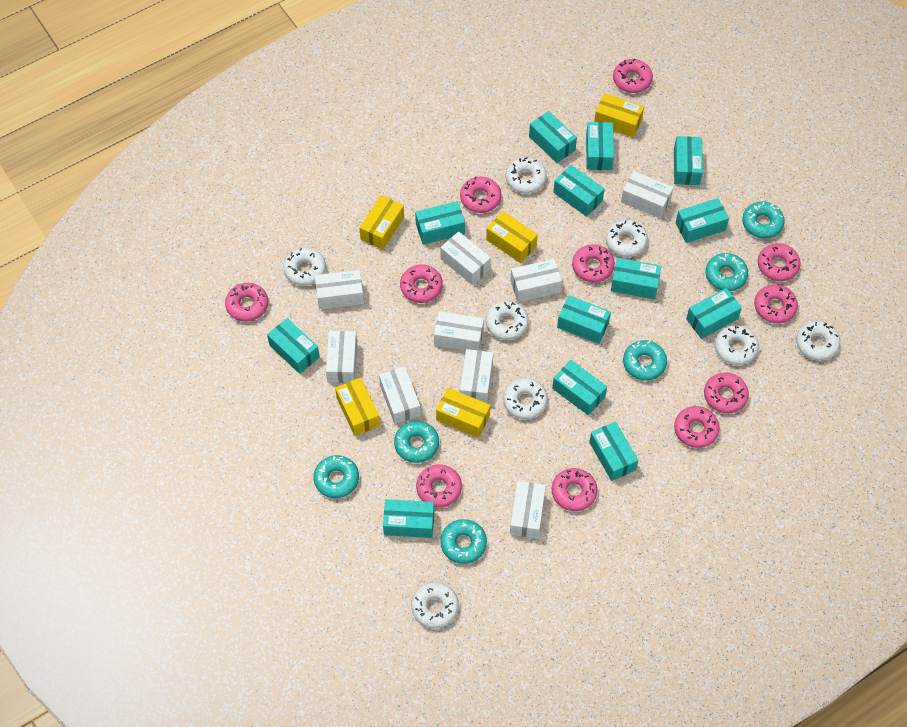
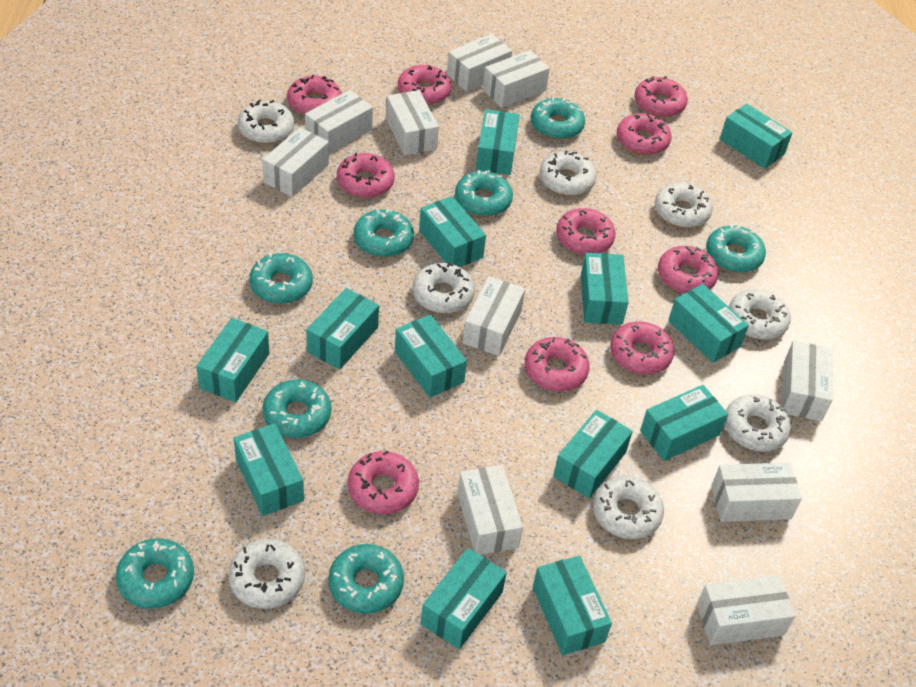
pink donut: [225,283,268,322] [400,264,443,303] [416,464,462,508] [460,176,501,213] [552,468,597,511] [572,244,615,282] [613,58,653,93] [674,406,720,448] [704,372,749,413] [754,284,798,323] [758,243,801,281] = 11 -> [287,75,342,115] [337,153,395,198] [348,451,419,514] [398,65,451,105] [525,337,590,392] [556,208,616,255] [610,321,674,375] [617,113,671,155] [634,76,688,117] [658,246,719,294] = 10
turquoise donut: [313,455,359,498] [394,421,439,463] [440,519,487,564] [623,340,667,380] [705,253,748,291] [742,202,785,239] = 6 -> [116,538,194,609] [249,253,313,304] [263,379,332,438] [328,544,404,614] [354,209,414,257] [455,170,513,216] [531,98,585,140] [706,224,766,273] = 8
white box: [315,270,364,309] [326,331,357,383] [379,366,421,424] [434,311,484,351] [440,231,491,285] [460,349,493,403] [510,481,546,539] [511,259,562,302] [621,171,673,219] = 9 -> [262,127,329,197] [305,90,373,154] [386,90,439,155] [447,34,512,92] [457,465,523,555] [462,276,525,356] [483,50,550,108] [697,575,795,645] [711,462,802,522] [782,341,833,421] = 10
yellow box: [335,377,380,436] [359,195,404,250] [436,388,491,438] [486,211,538,263] [594,93,644,138] = 5 -> none = 0

